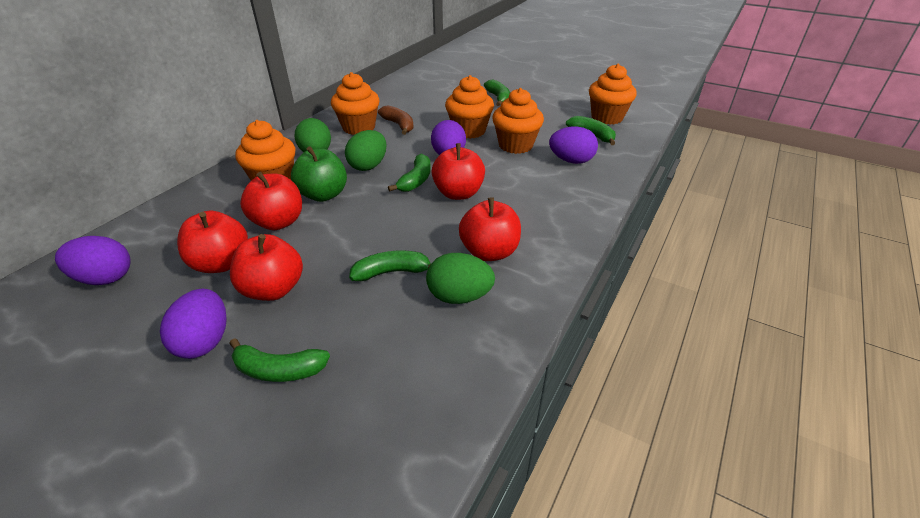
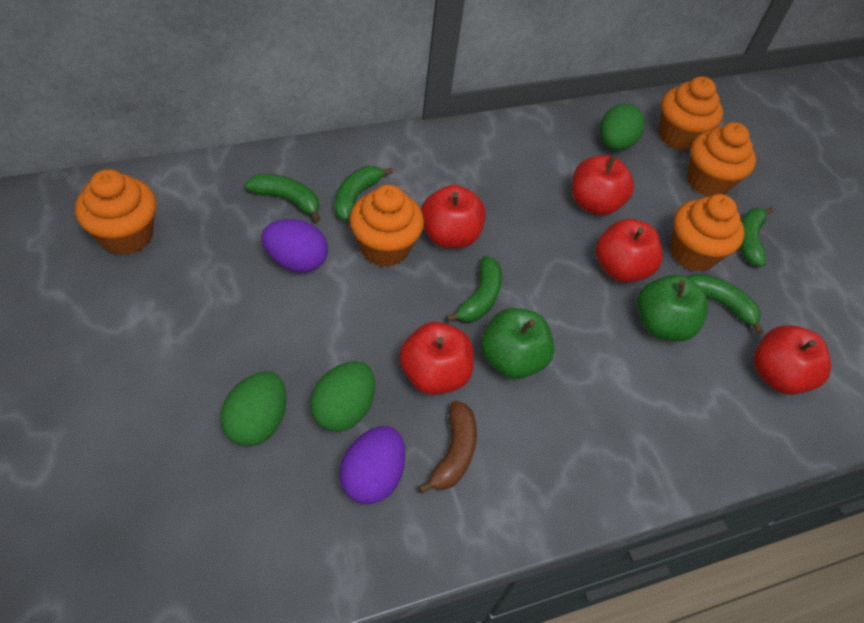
green apple: [291,146,347,202] = 1 -> [481,308,555,379] [637,275,708,342] = 2
purple egg: [55,236,131,285] [160,289,227,359] [431,120,466,155] [549,126,598,164] = 4 -> [261,219,328,273] [340,426,406,504] = 2

